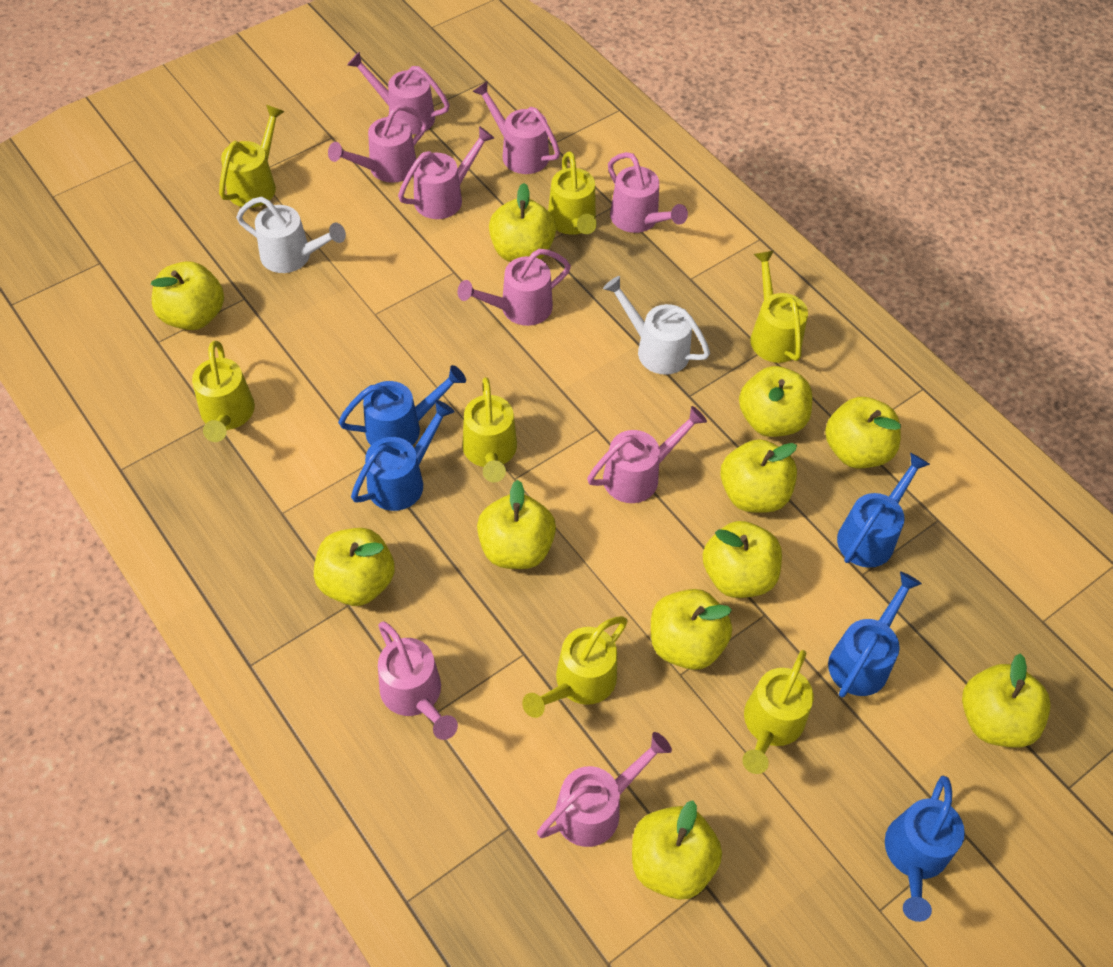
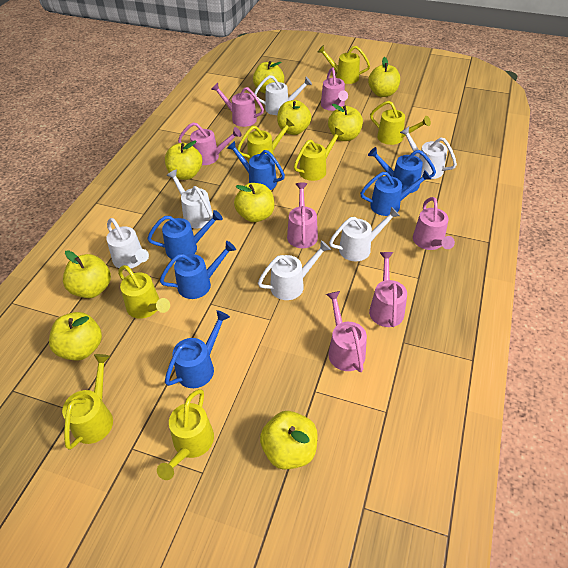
blue watering can: [338,365,466,446] [351,400,455,511] [828,571,922,697] [837,452,930,568] [885,775,965,922] = 5 -> [147,210,223,259] [160,241,236,299] [165,310,230,388] [227,141,285,190] [360,170,431,216] [368,147,436,193] = 6
pink watering can: [328,105,428,183] [347,52,450,135] [378,621,458,740] [398,126,495,219] [457,249,571,326] [472,81,560,174] [537,732,672,847] [587,406,707,503] [608,152,688,233] = 9 -> [178,122,241,165] [211,83,264,127] [287,183,318,248] [321,67,348,111] [326,291,367,372] [369,252,407,327] [413,197,455,250] = 7
white watering can: [236,197,346,273] [603,276,710,375] = 2 -> [106,218,149,269] [167,169,213,228] [254,75,312,115] [258,240,331,300] [329,207,400,261] [400,126,457,179] = 6
yellow apple: [151,261,224,330] [314,528,395,606] [477,480,556,569] [489,183,556,262] [632,801,722,900] [651,589,732,670] [703,521,782,598] [720,439,797,513] [739,366,812,437] [825,397,901,468] [962,654,1051,748] = 11 -> [49,312,102,361] [63,250,111,298] [165,140,202,180] [234,183,274,222] [253,61,284,94] [260,411,318,470] [277,100,311,135] [328,104,363,141] [368,57,400,97] = 9

